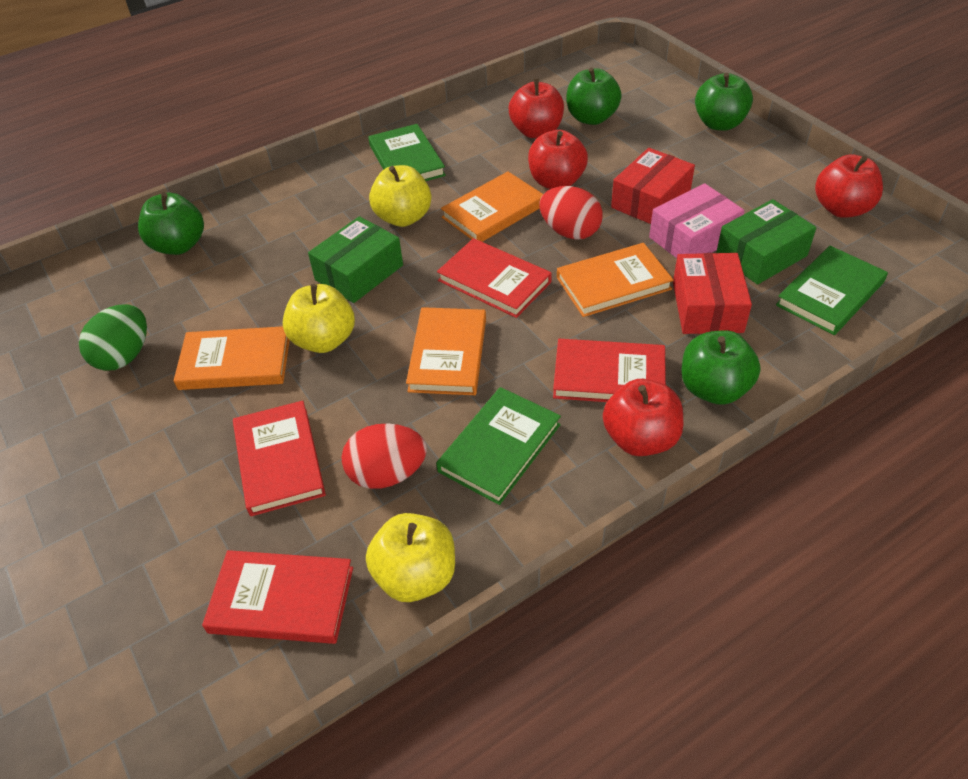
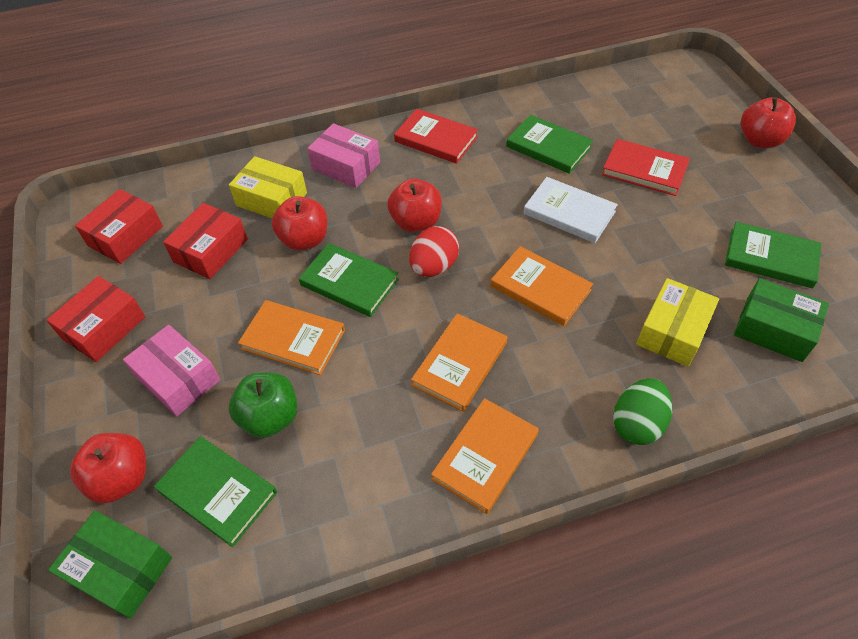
green apple: [138,193,204,255] [566,67,622,125] [682,330,761,405] [695,73,753,130] = 4 -> [229,372,298,438] = 1
green book: [368,124,446,181] [436,387,561,505] [776,246,888,335] = 3 -> [154,436,277,547] [299,243,399,317] [506,115,593,174] [725,222,822,288] = 4
pink box: [649,183,745,258] = 1 -> [123,325,221,417] [307,123,380,188] = 2
red book: [202,550,353,644] [233,401,326,516] [437,238,552,318] [553,339,666,402] = 4 -> [394,109,478,164] [602,139,690,196] = 2
red box: [611,148,695,224] [673,253,752,334] = 2 -> [46,276,145,362] [75,189,163,264] [163,203,248,279] = 3
red egg: [342,424,427,489] [540,186,603,240] = 2 -> [409,226,459,277] = 1
white book: none = 0 -> [523,177,618,243] = 1
yellow apple: [283,284,355,353] [366,513,455,602] [369,165,431,227] = 3 -> none = 0
yellow box: none = 0 -> [229,156,307,218] [636,278,719,367] = 2

